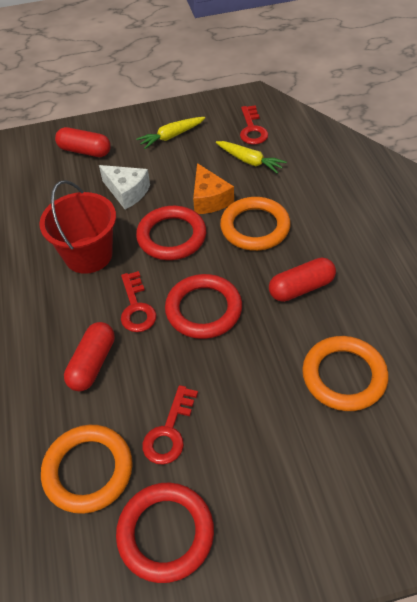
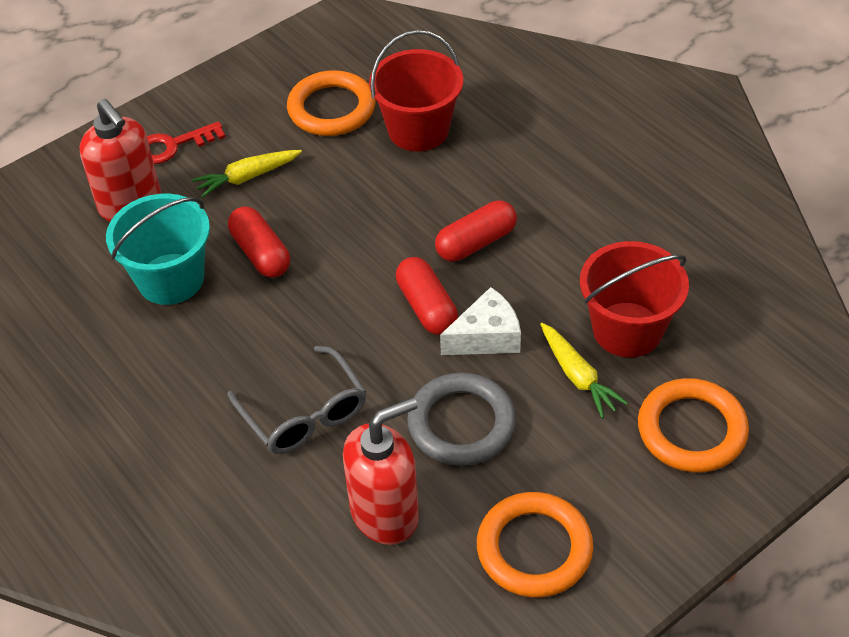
grey glasses: none = 0 -> [227,346,366,454] = 1
grey ring: none = 0 -> [407,372,516,466] = 1
orange cheese: [193,163,234,214] = 1 -> none = 0
red bucket: [39,180,116,274] = 1 -> [369,30,463,152] [580,241,689,358] = 2
red key: [121,271,157,332] [142,385,198,465] [240,105,268,145] = 3 -> [147,121,226,164] = 1
red ring: [116,483,214,583] [136,206,206,260] [165,274,242,339] = 3 -> none = 0
red soap dispenser: none = 0 -> [80,99,161,221] [343,397,419,545] = 2
turquoise bucket: none = 0 -> [106,194,210,305] = 1

